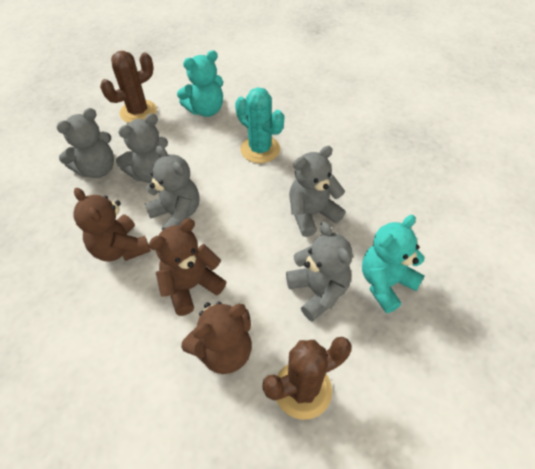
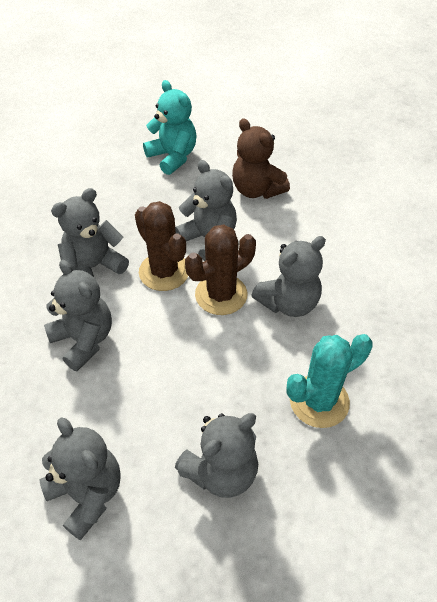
brown teddy bear: [73,188,151,262] [148,219,226,316] [181,302,252,374] = 3 -> [232,118,290,199] = 1
grey teddy bear: [56,108,114,178] [116,113,168,183] [145,145,199,231] [286,222,352,322] [289,146,345,237] = 5 -> [39,417,121,541] [44,260,112,371] [51,188,129,277] [175,160,237,261] [175,413,258,498] [251,236,326,317] = 6
turquoise teddy bear: [177,50,223,117] [362,215,425,313] = 2 -> [143,80,197,175] = 1

